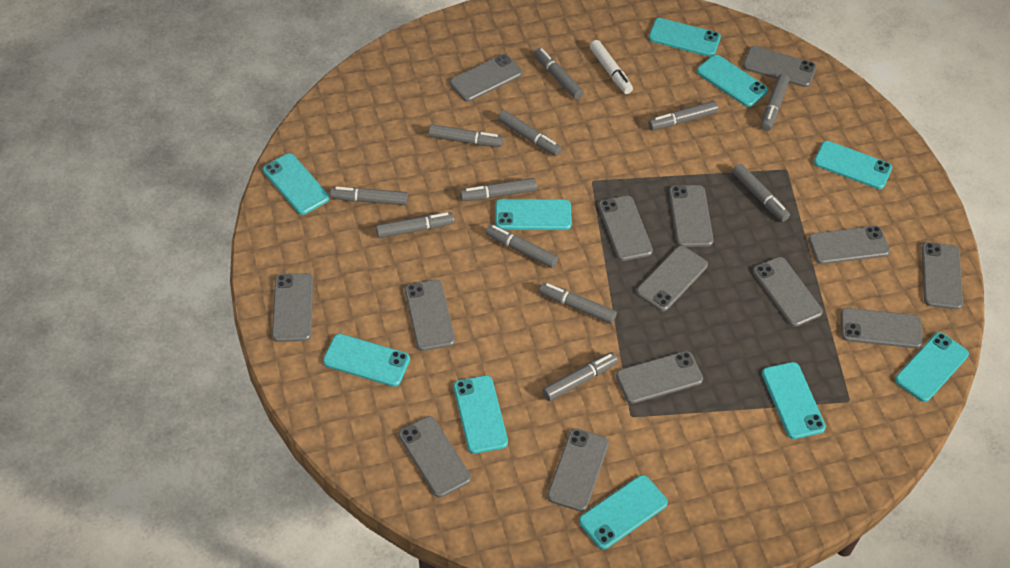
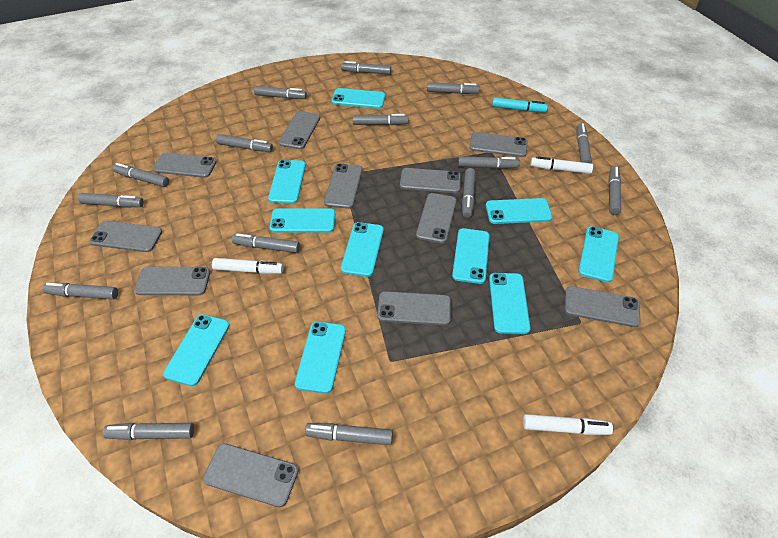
grey marker: [330,187,408,205] [376,212,454,238] [428,124,503,147] [460,178,537,201] [486,224,558,268] [498,110,562,156] [534,48,584,99] [539,282,617,324] [542,352,618,401] [648,101,718,130] [733,164,790,222] [761,74,790,131] = 12 -> [42,283,118,300] [78,193,144,207] [103,423,194,440] [112,163,169,187] [216,134,273,152] [232,233,300,253] [254,86,307,99] [305,423,393,445] [341,61,391,75] [353,114,408,125] [427,82,480,94] [458,156,519,169] [462,168,476,218] [577,123,592,163] [608,166,621,215] = 15
grey phone: [272,273,313,342] [398,416,471,497] [405,280,455,351] [450,54,522,102] [547,428,609,512] [598,196,653,261] [616,351,703,404] [636,246,708,311] [669,185,714,247] [743,46,817,87] [753,257,823,327] [808,226,890,264] [841,308,923,348] [922,242,963,310] = 14 -> [90,221,162,252] [134,267,210,295] [153,152,217,178] [203,443,298,507] [279,111,320,149] [324,163,362,209] [377,291,451,325] [400,168,461,193] [416,193,457,243] [469,132,528,157] [565,286,641,327] = 11
turquoise marker: none = 0 -> [492,97,548,112] = 1
white marker: [590,40,633,94] = 1 -> [212,258,283,274] [523,414,613,435] [530,156,593,174] = 3

